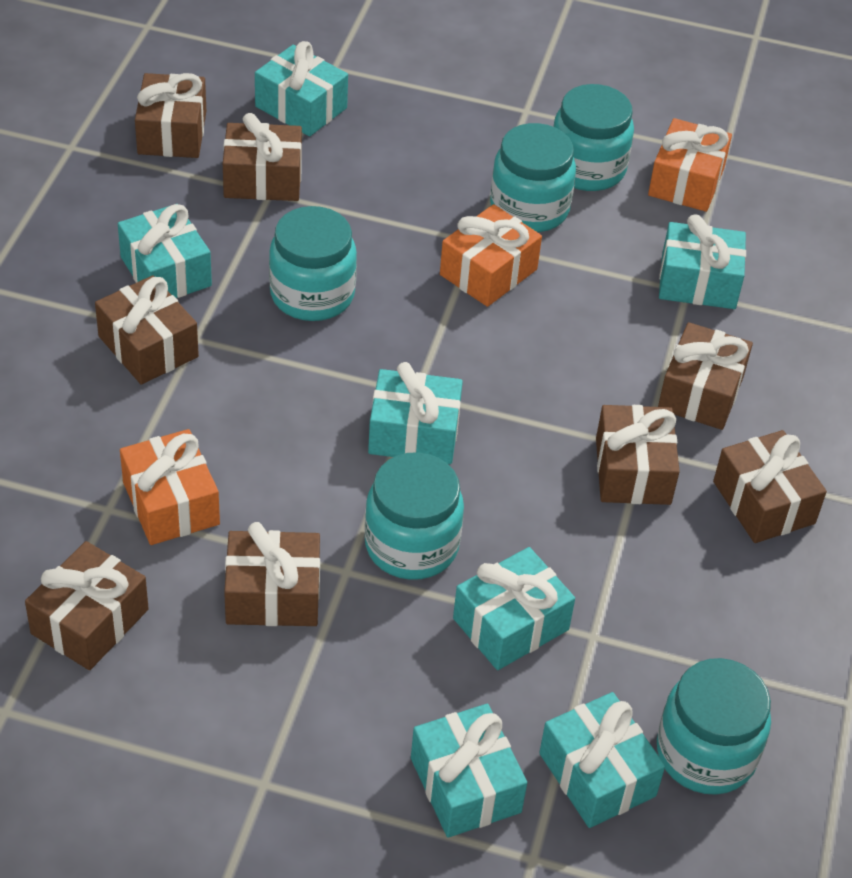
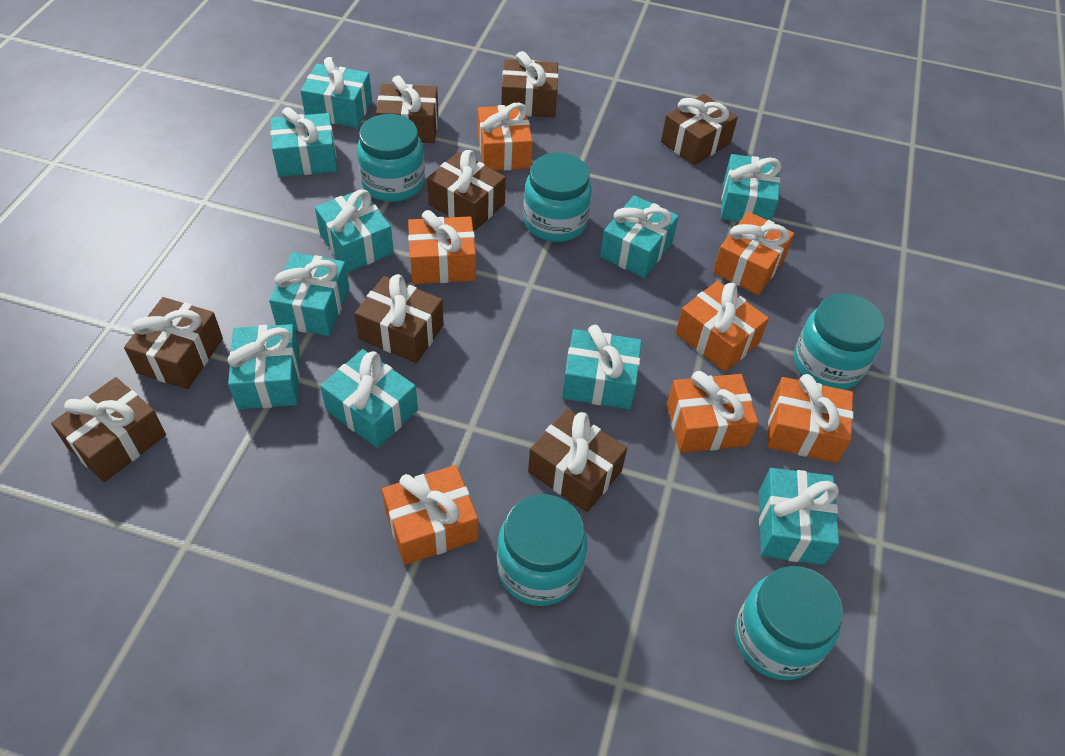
orange gift: [120,429,220,545] [440,204,542,307] [648,118,732,212] = 3 -> [382,465,478,565] [408,210,476,284] [478,103,533,171] [667,371,758,453] [675,281,769,372] [713,212,794,295] [767,374,854,463] = 7
turquoise gift: [118,204,212,298] [255,41,348,136] [368,362,463,464] [411,704,527,838] [453,547,575,670] [539,692,665,828] [659,214,746,309] = 7 -> [227,324,300,409] [269,252,349,336] [270,107,337,177] [301,57,372,128] [315,189,394,272] [320,349,418,448] [562,325,642,410] [600,195,679,278] [721,154,782,222] [759,468,839,565] = 10

